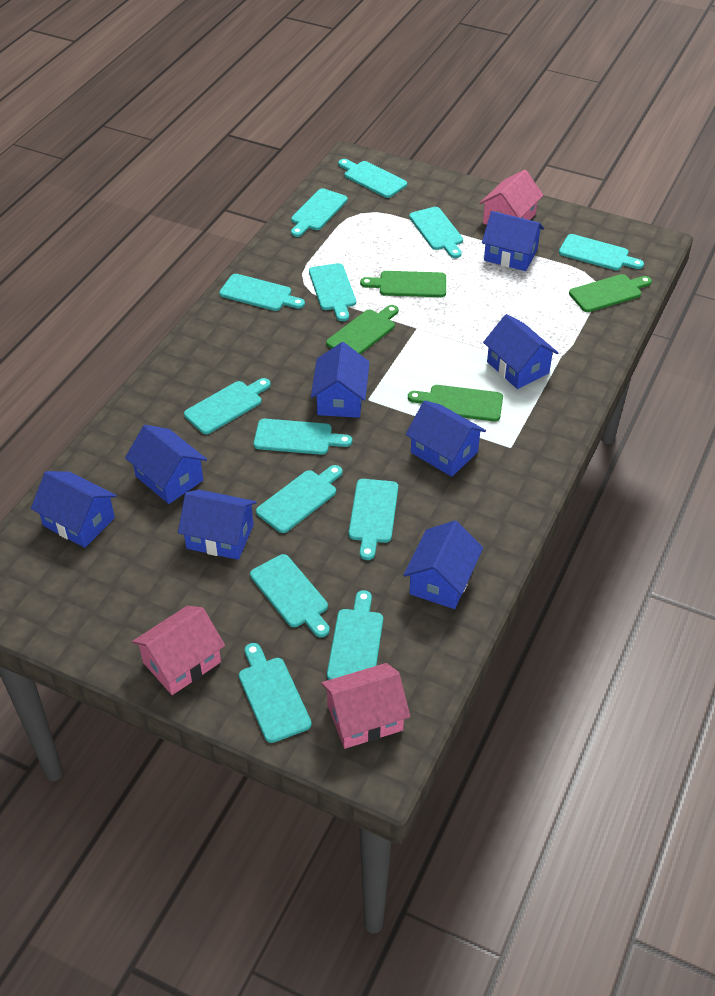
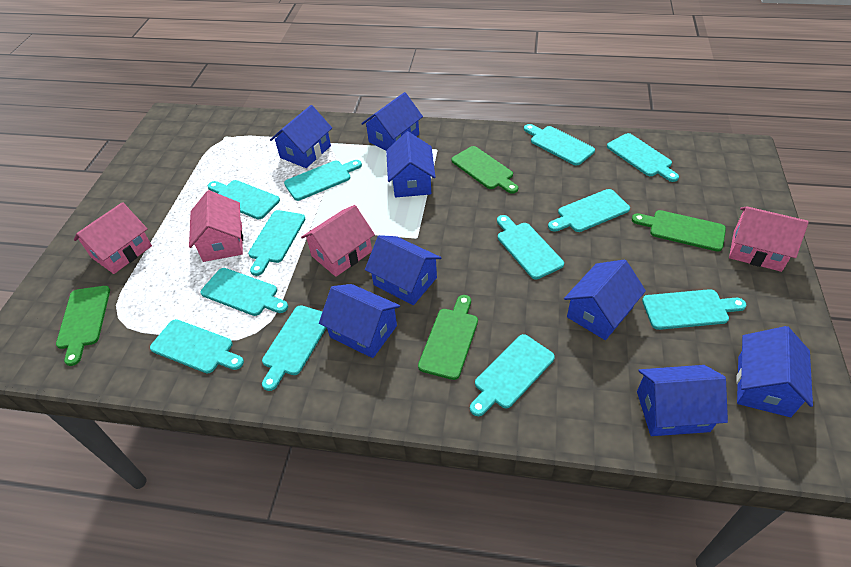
pink house: [132,606,225,695] [321,663,410,749] [479,170,543,225] = 3 -> [74,202,152,274] [189,190,243,262] [301,205,375,277] [729,206,809,272] = 4
turquoise cutting board: [184,378,271,434] [219,274,305,311] [239,643,312,743] [250,554,330,637] [254,419,352,455] [256,465,342,533] [291,188,348,237] [309,263,356,321] [327,590,383,680] [338,159,407,198] [349,479,398,560] [409,207,463,258] [559,234,644,270] = 13 -> [150,319,244,373] [200,268,288,316] [208,180,280,219] [248,210,305,276] [262,305,327,391] [284,160,362,201] [470,334,555,416] [497,215,564,279] [524,124,595,165] [548,189,630,232] [607,133,679,182] [642,289,746,330] = 12

